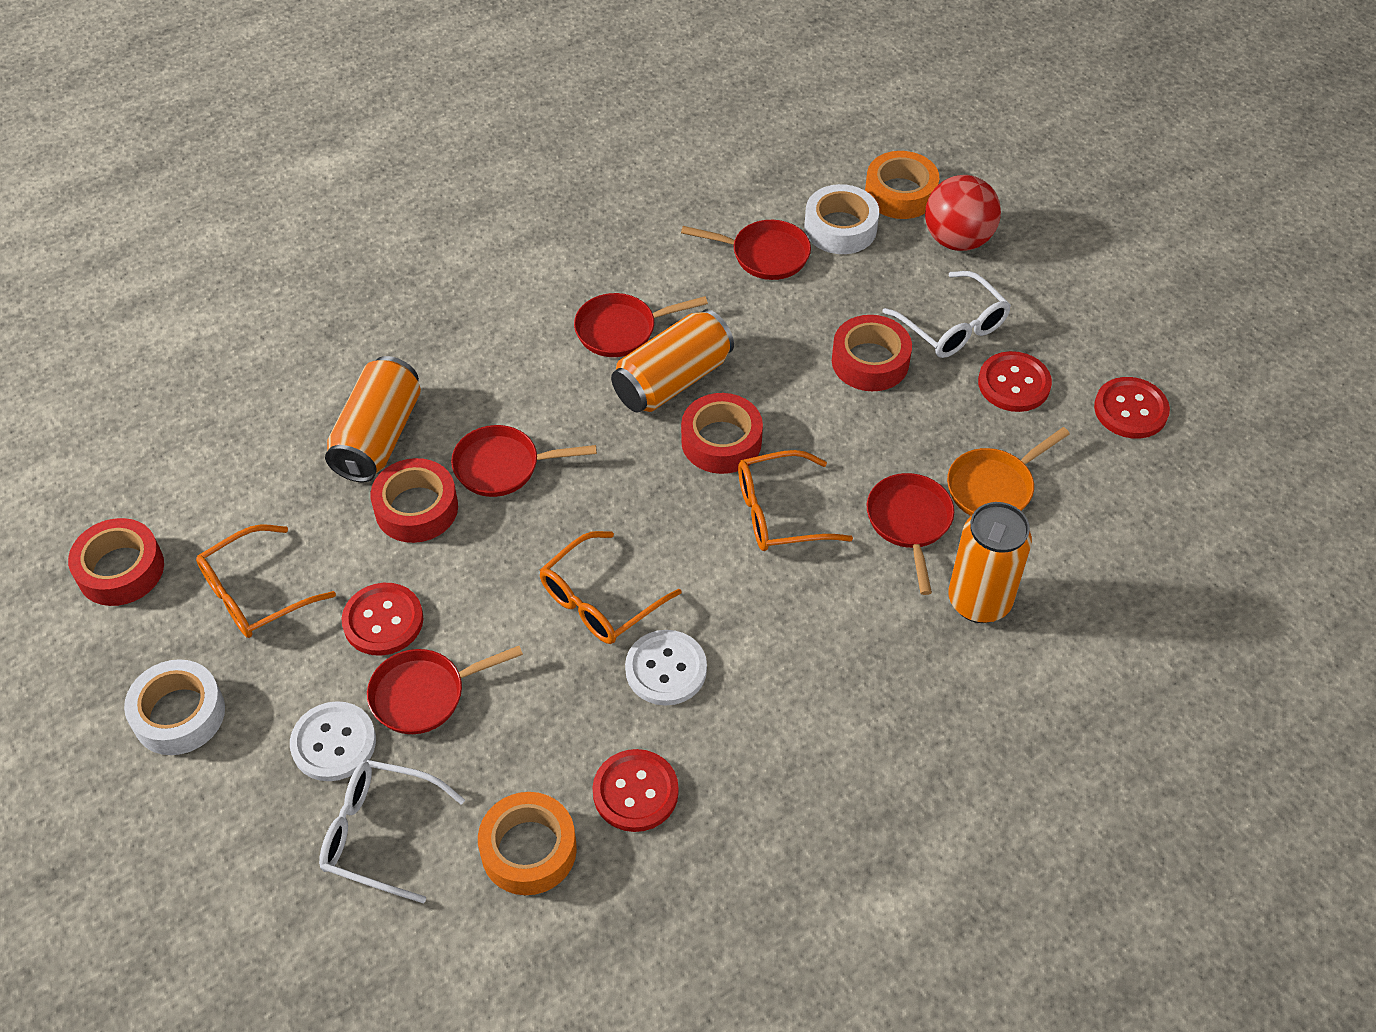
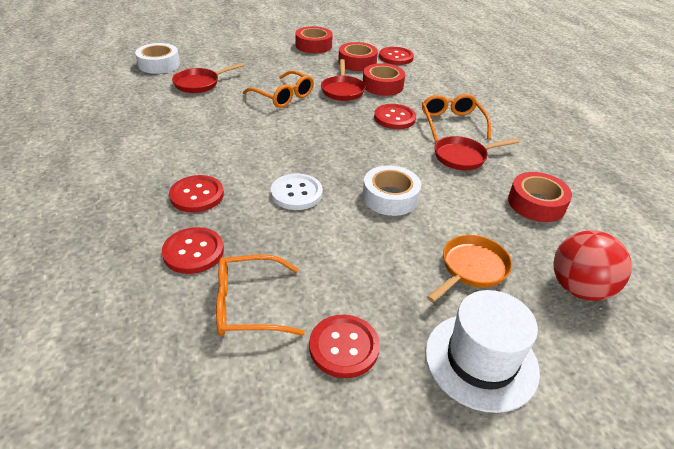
orange can: [325,356,421,483] [611,309,734,412] [948,502,1032,623] = 3 -> none = 0
orange tape: [478,792,577,895] [865,151,939,219] = 2 -> none = 0
red button: [342,583,423,656] [593,749,679,832] [978,351,1052,412] [1094,377,1170,439] = 4 -> [162,227,224,274] [169,175,224,212] [309,315,380,378] [374,104,416,129] [379,47,414,65] = 5
red pan: [367,646,523,734] [451,425,597,497] [574,293,708,357] [681,220,811,280] [867,473,954,595] = 5 -> [172,63,245,93] [321,59,366,101] [434,136,519,170] = 3
white button: [290,701,376,781] [625,630,707,705] = 2 -> [271,173,323,210] = 1
white glasses: [319,760,465,904] [882,271,1011,358] = 2 -> none = 0
white hat: none = 0 -> [425,290,540,413] = 1

